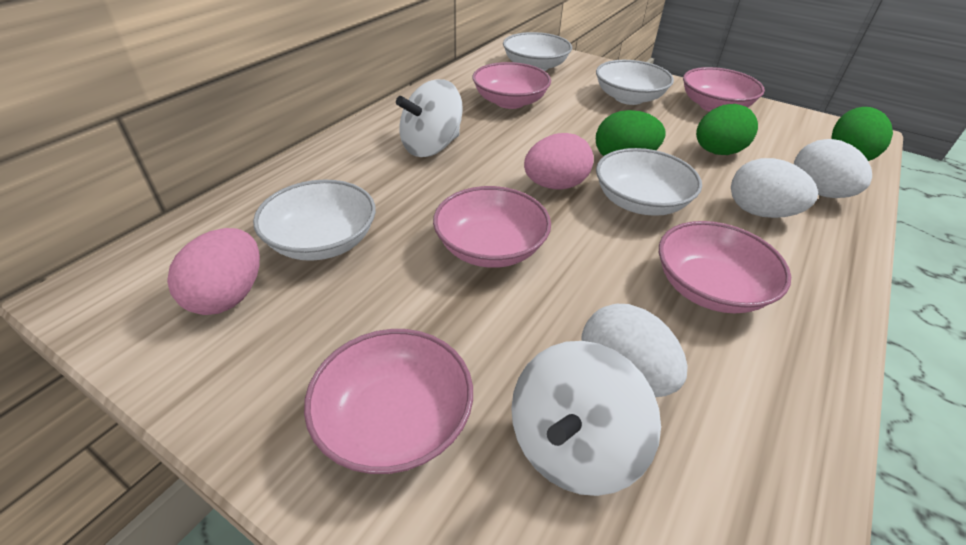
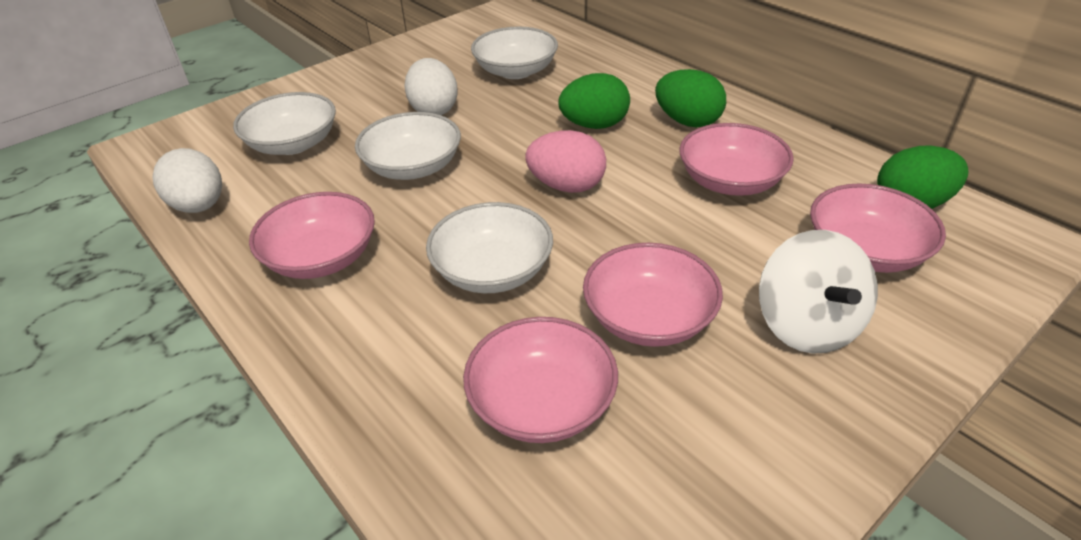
pink egg: [167,228,260,315] [524,133,594,190] = 2 -> [525,130,606,193] = 1
white egg: [581,304,688,397] [731,158,818,218] [794,139,872,198] = 3 -> [153,148,222,213] [404,58,458,115] = 2
white spinning top: [396,79,463,157] [511,341,661,496] = 2 -> [759,230,878,354] = 1

